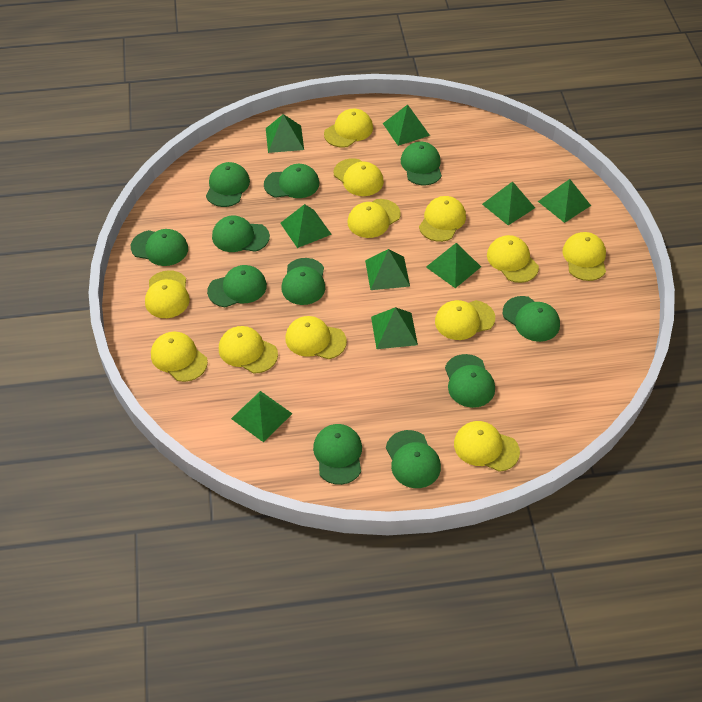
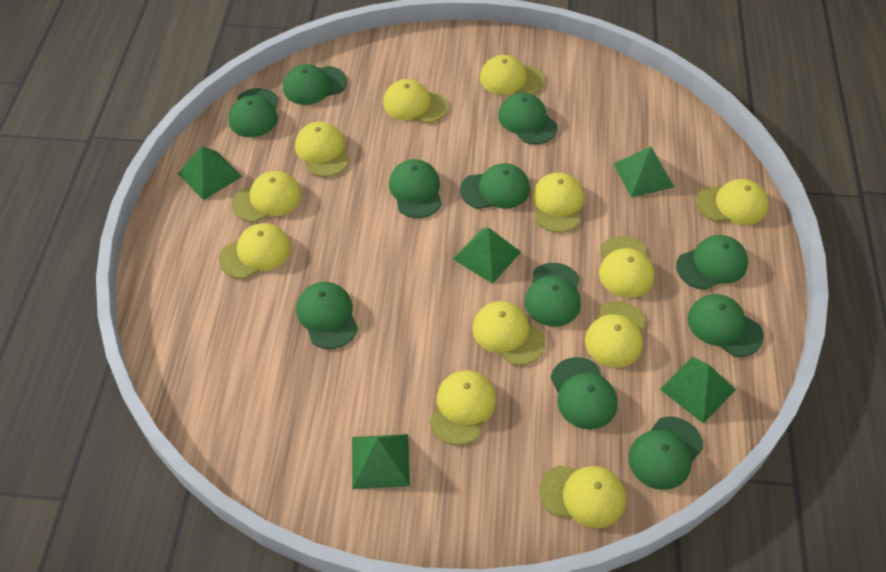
green pyramid: [231,391,293,442] [266,114,304,153] [280,204,332,248] [365,249,410,290] [371,307,418,349] [383,104,430,146] [426,243,481,288] [482,181,535,225] [538,179,591,223] = 9 -> [178,146,242,200] [352,434,410,489] [453,228,521,284] [614,146,674,197] [660,357,736,424] = 5

